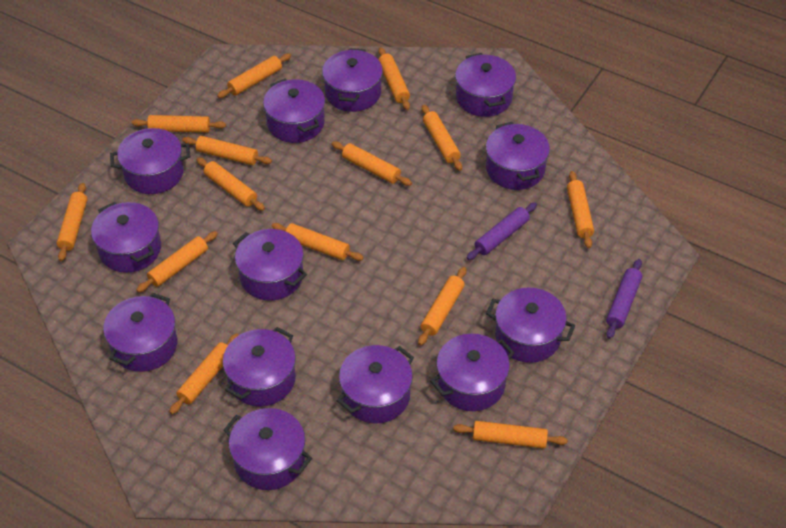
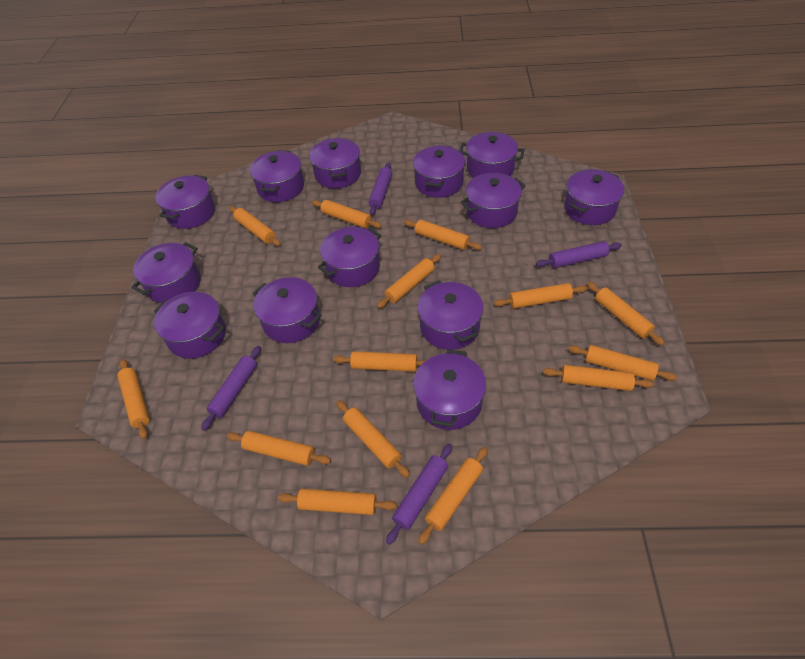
purple rolling pin: [466,203,537,260] [606,259,642,339] = 2 -> [201,346,261,430] [368,163,392,215] [386,444,452,545] [536,241,622,268] = 4

